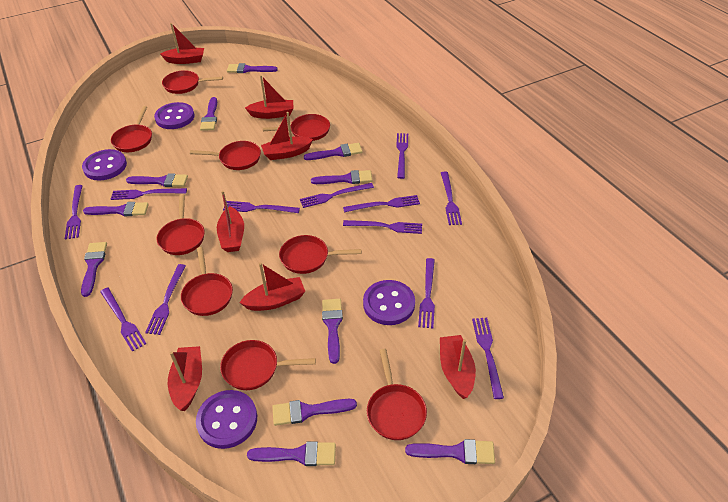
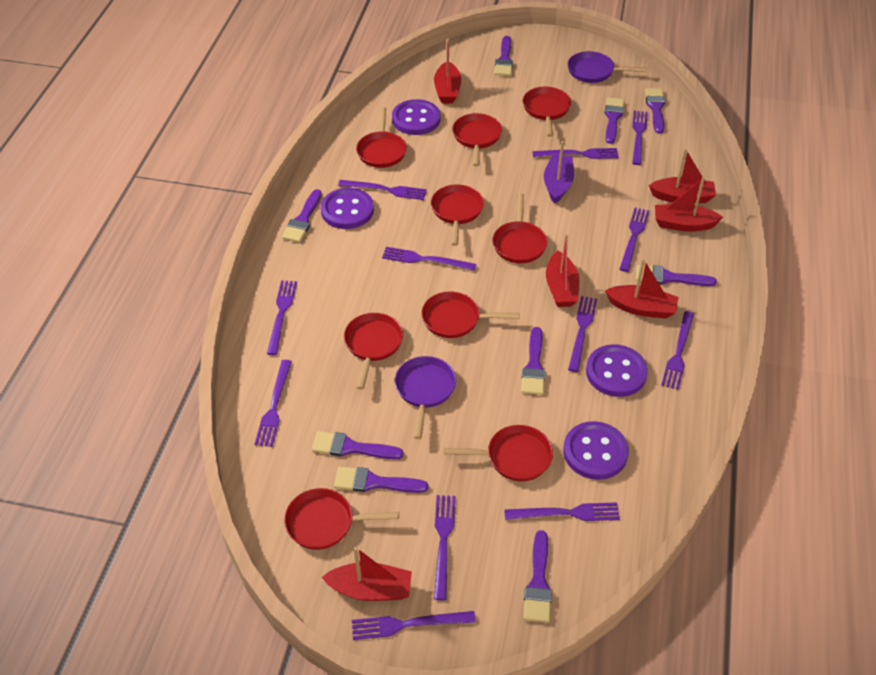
purple boat: none = 0 -> [544,141,574,204] = 1
purple brush: [81,242,107,297] [83,202,149,216] [126,173,188,187] [200,97,217,131] [227,63,278,73] [247,441,336,466] [272,399,357,426] [304,143,363,160] [311,170,372,184] [322,299,343,364] [405,439,495,464] = 11 -> [282,189,322,242] [312,431,404,459] [334,467,428,493] [494,36,513,76] [521,327,546,395] [523,530,552,623] [605,97,624,144] [636,265,717,286] [645,88,665,134] = 9
purple pan: none = 0 -> [395,356,456,439] [568,51,647,83] = 2
red boat: [160,23,204,64] [168,346,202,411] [217,191,244,252] [239,262,305,311] [245,75,294,119] [261,112,313,160] [440,335,476,399] = 7 -> [322,547,412,601] [434,39,461,103] [546,234,579,307] [605,259,679,319] [649,149,716,203] [655,177,723,232] = 6

